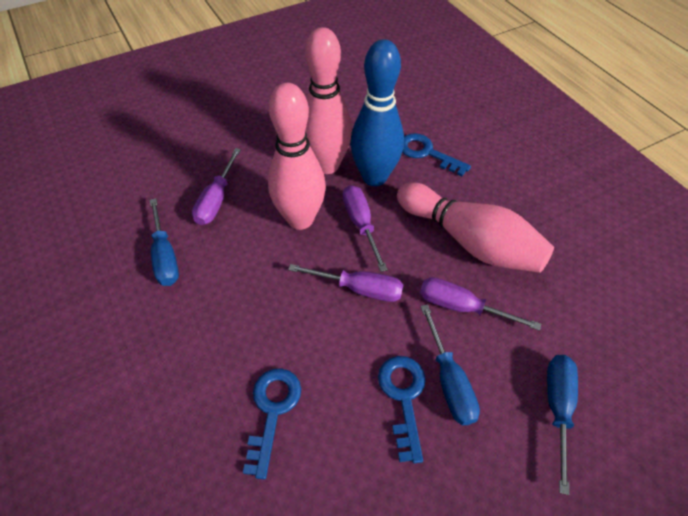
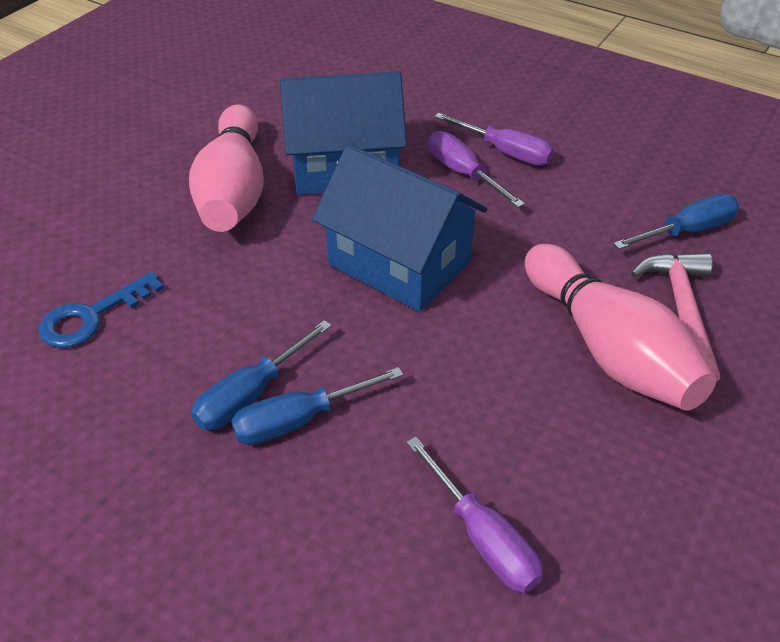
blue bowling pin: [350,39,404,186] = 1 -> none = 0
blue house: none = 0 -> [280,71,407,195] [312,144,487,312] = 2
blue key: [243,368,301,479] [378,356,426,463] [402,133,471,176] = 3 -> [39,272,164,348] = 1
pink bowling pin: [268,83,326,230] [305,27,352,174] [397,182,554,273] = 3 -> [189,105,264,232] [525,244,716,411] = 2
pink hammer: none = 0 -> [631,253,720,382] = 1
purple screwdriver: [192,148,241,225] [288,264,403,302] [343,185,388,272] [420,277,541,331] = 4 -> [406,437,543,593] [428,131,525,208] [434,113,554,166] = 3

